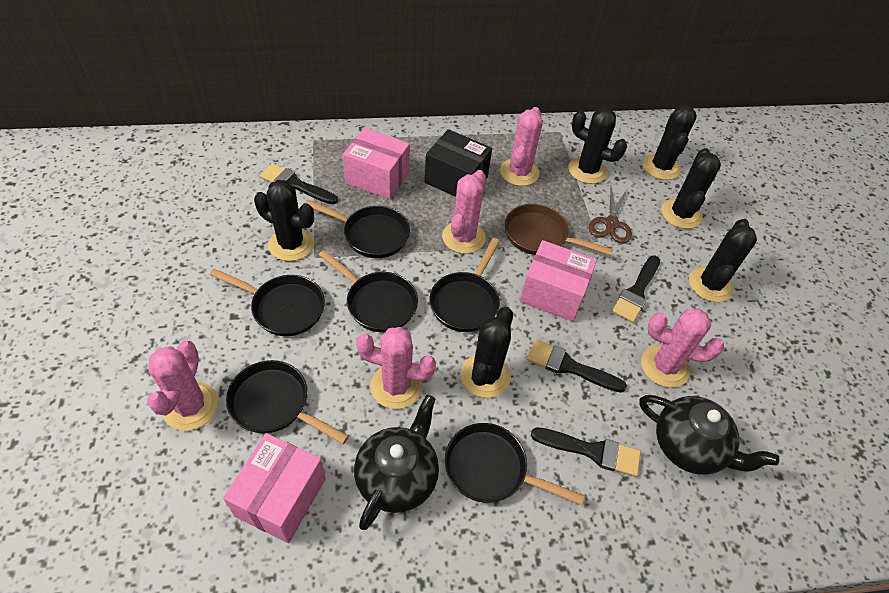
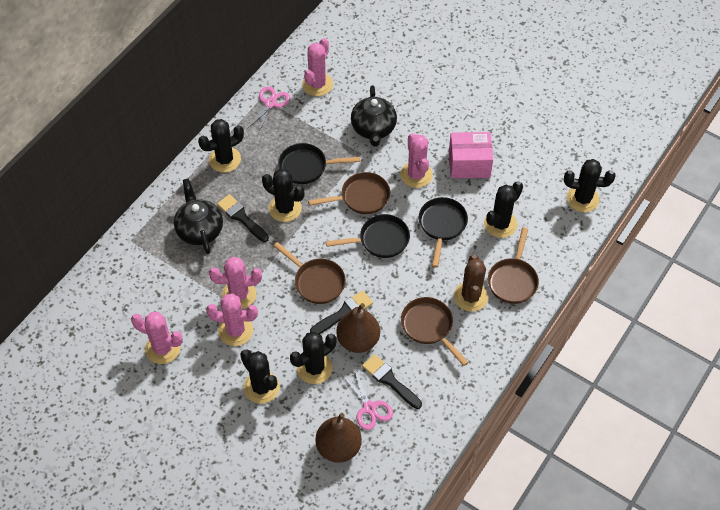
black box: [425,129,492,197] = 1 -> none = 0
black brush: [260,163,338,205] [526,339,627,393] [531,427,641,477] [612,256,660,323] = 4 -> [217,194,269,242] [310,291,373,334] [362,354,422,409] = 3
black pan: [210,269,325,336] [226,360,349,444] [305,200,410,258] [319,250,418,332] [430,238,500,332] [445,423,584,505] = 6 -> [278,143,360,184] [326,214,410,258] [419,197,468,268] = 3
brown cactus: none = 0 -> [454,255,488,312] = 1
brown pan: [505,204,613,255] = 1 -> [274,242,346,304] [308,172,390,214] [401,297,469,366] [488,227,539,304] = 4
brown pear: none = 0 -> [315,413,362,463] [336,303,380,353] = 2
brown scissors: [589,186,632,244] = 1 -> none = 0
pink box: [223,433,326,543] [343,128,410,200] [520,240,597,322] = 3 -> [449,132,493,178] = 1
pink scissors: none = 0 -> [246,86,290,134] [341,368,393,430] = 2

